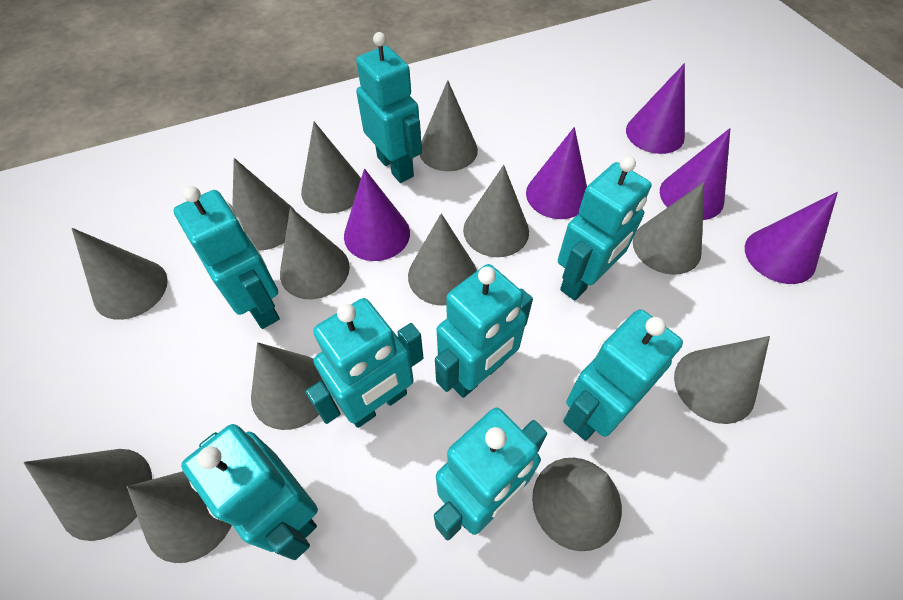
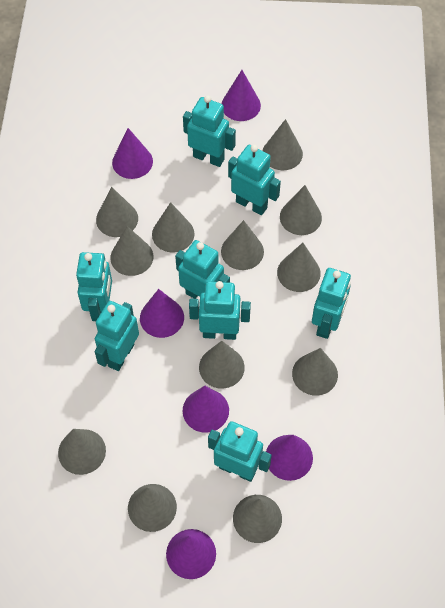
grey cone: [23,449,152,541] [72,228,168,320] [127,471,232,563] [232,158,294,251] [251,342,327,430] [280,207,350,299] [301,122,361,214] [408,213,477,306] [420,80,478,171] [463,165,529,257] [532,458,622,551] [633,182,704,275] [674,336,770,424] = 13 -> [58,429,106,475] [96,187,138,237] [110,226,153,276] [128,484,177,532] [152,202,195,253] [199,341,245,389] [221,220,264,270] [233,495,282,543] [263,119,303,170] [277,243,321,292] [280,185,322,235] [292,348,338,396] = 12
purple cone: [344,169,410,261] [526,127,587,219] [626,63,685,154] [660,128,730,220] [745,192,838,284] = 5 -> [112,128,153,179] [140,289,184,338] [166,529,216,579] [183,386,229,433] [222,70,261,121] [266,435,313,481] = 6

